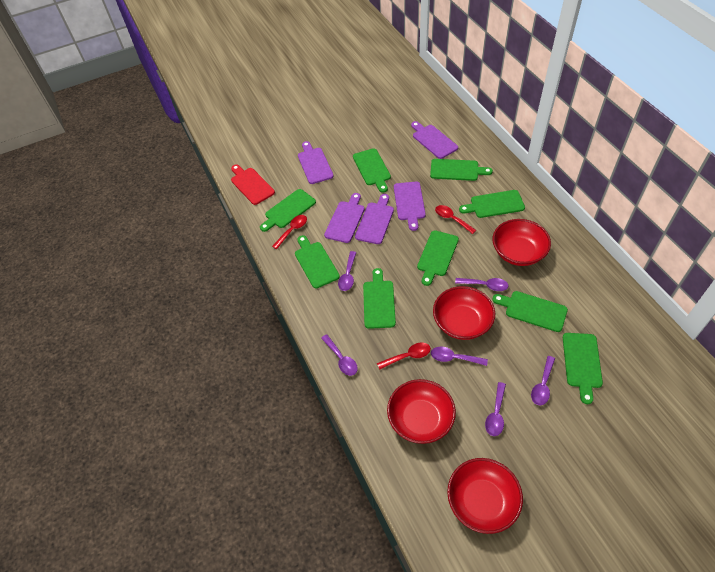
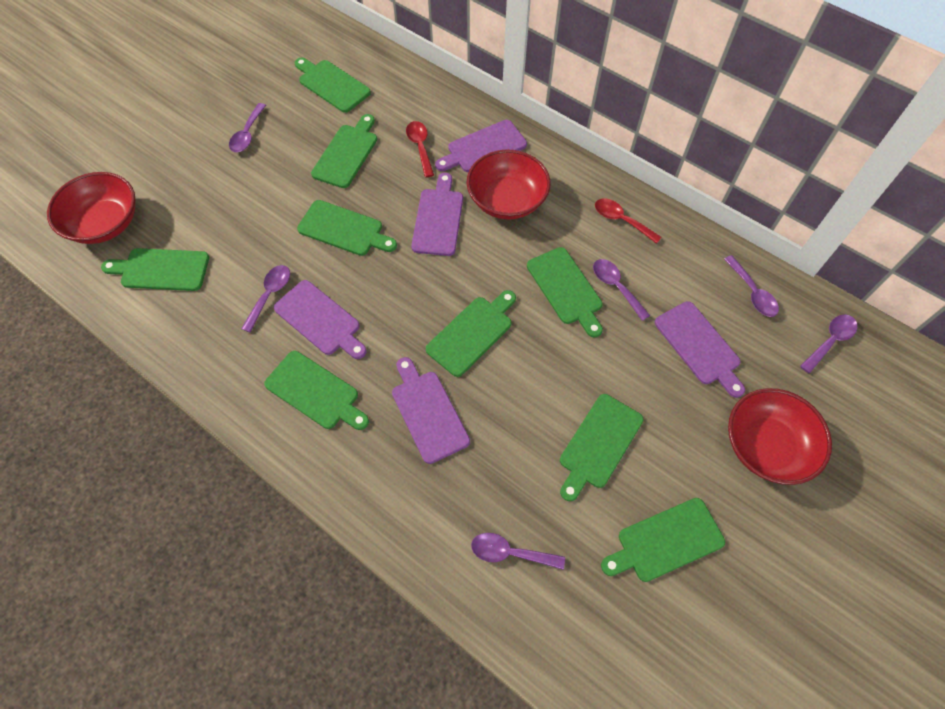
red bowl: [387,379,456,444] [433,286,495,340] [447,458,523,534] [493,219,551,266] = 4 -> [47,172,135,244] [466,149,551,220] [728,388,832,485] = 3
red cutting board: [231,164,275,205] = 1 -> none = 0
red spoon: [272,215,307,249] [377,343,431,370] [435,205,476,234] = 3 -> [406,121,434,177] [595,198,662,244] = 2

